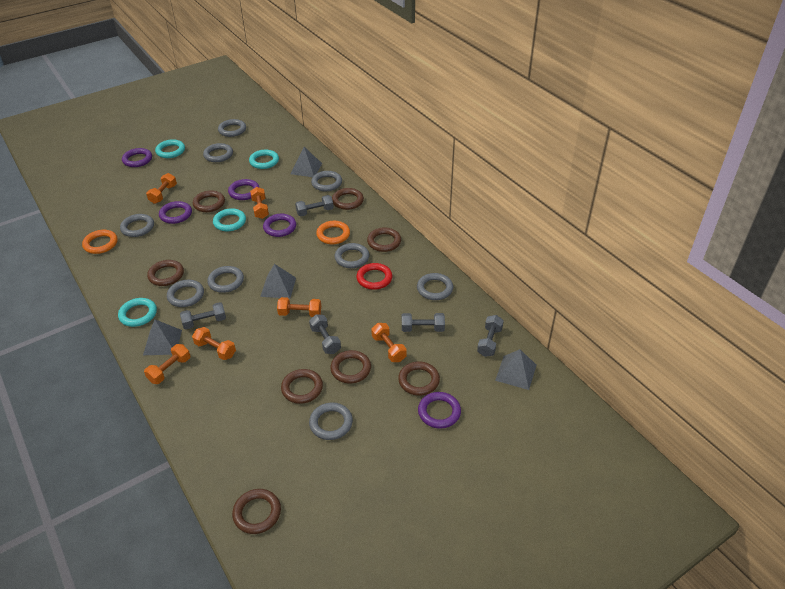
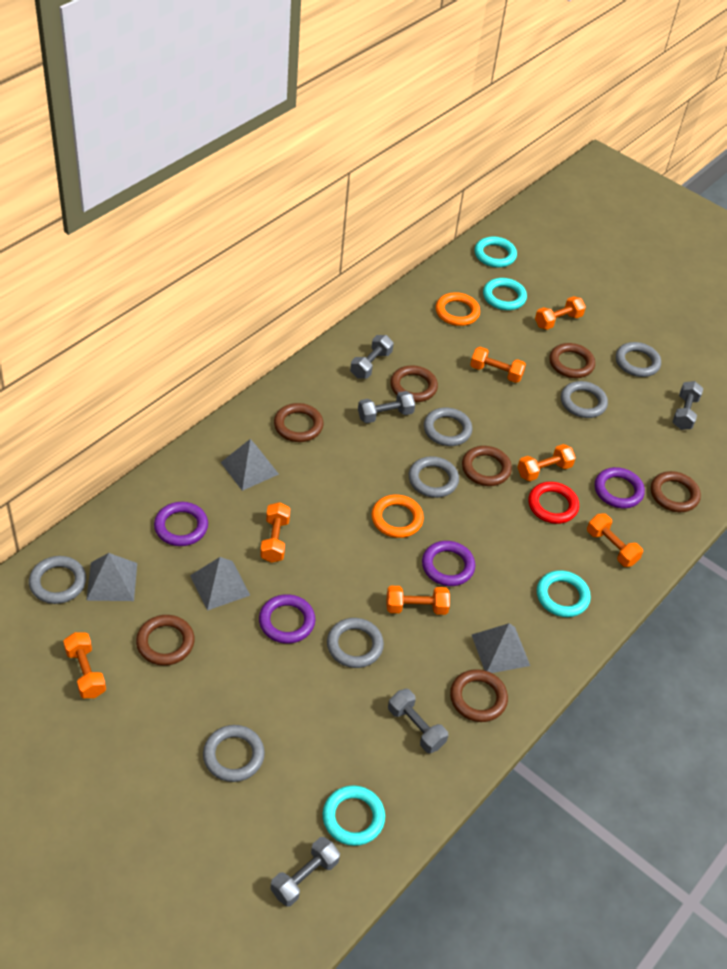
brown ring: [147,260,184,286] [193,190,225,212] [232,489,281,534] [281,369,323,404] [330,350,371,384] [332,188,364,210] [367,228,401,252] [398,361,440,396] = 8 -> [136,615,195,666] [274,403,324,442] [390,365,438,402] [450,669,508,722] [462,446,512,486] [549,343,595,378] [651,471,701,512] = 7
grey ring: [120,214,154,237] [167,280,204,307] [203,143,233,162] [207,266,244,293] [218,119,246,137] [309,402,353,440] [311,171,342,191] [335,243,369,268] [417,273,453,300] = 9 -> [29,556,86,604] [203,725,265,782] [327,618,384,668] [409,456,459,498] [424,408,472,446] [561,381,608,418] [616,342,661,377] = 7
orange dumbbell: [144,344,190,384] [146,173,177,204] [192,327,236,360] [250,187,269,219] [277,297,321,317] [371,323,406,362] = 6 -> [63,632,106,698] [260,502,290,563] [386,586,450,615] [470,347,526,383] [518,444,576,481] [535,296,586,330] [587,513,643,567] = 7
purple ring: [122,148,152,167] [159,201,192,224] [228,179,260,200] [263,214,296,237] [418,392,461,429] = 5 -> [154,502,208,546] [259,594,315,644] [422,541,475,586] [595,467,645,508] = 4

